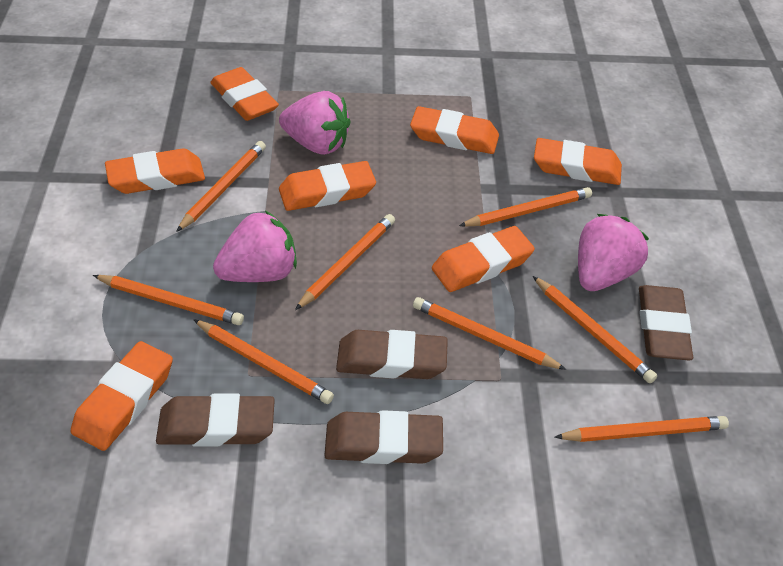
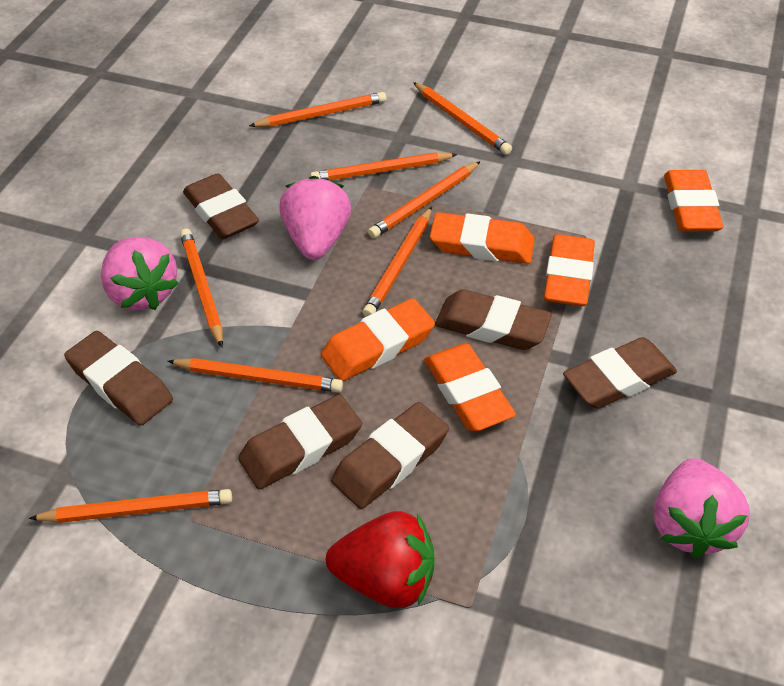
brown eraser: [156,393,275,447] [324,410,443,464] [336,330,448,379] [639,285,693,360] = 4 -> [64,331,173,425] [183,173,259,239] [238,394,362,490] [331,402,449,509] [435,289,552,350] [563,337,677,409] = 6
orange eraser: [71,341,173,451] [105,148,205,194] [210,67,279,121] [279,161,376,211] [410,106,499,154] [432,226,535,292] [534,138,622,185] = 7 -> [321,298,435,381] [424,344,516,431] [430,212,535,264] [544,234,595,306] [664,170,723,232] = 5
red strawberry: none = 0 -> [326,511,434,608] = 1

